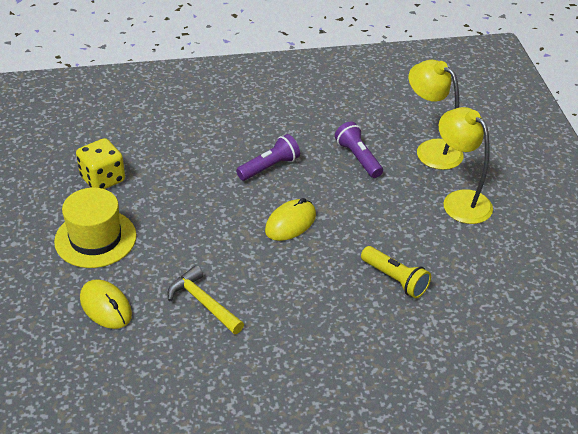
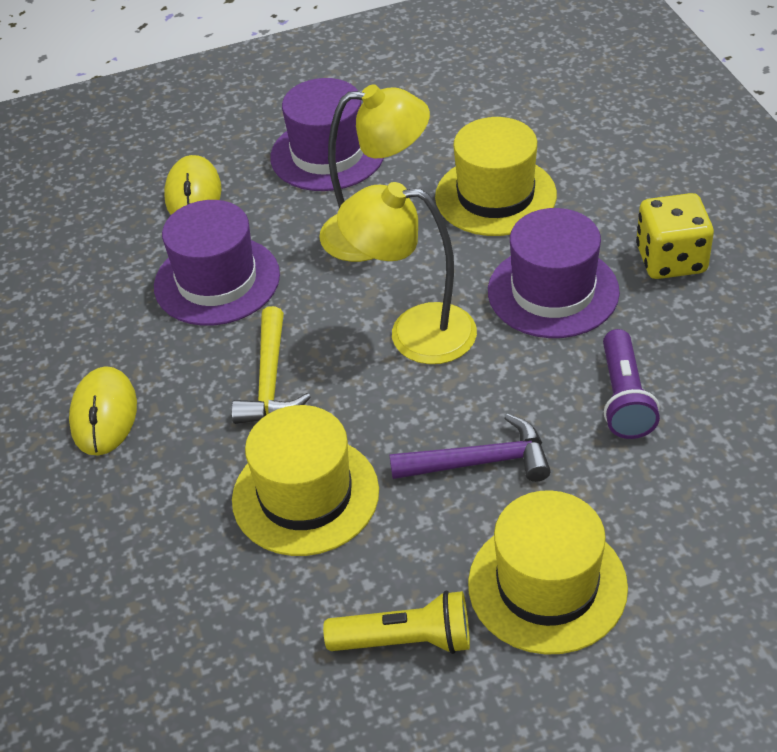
purple flashlight: [236,134,300,181] [335,122,383,178] = 2 -> [603,329,660,439] = 1
purple hammer: none = 0 -> [389,414,551,482] = 1
purple hat: none = 0 -> [154,200,280,326] [270,78,384,191] [488,208,620,338] = 3
yellow hat: [54,188,137,268] = 1 -> [232,405,379,556] [435,117,557,236] [468,490,628,655] = 3

